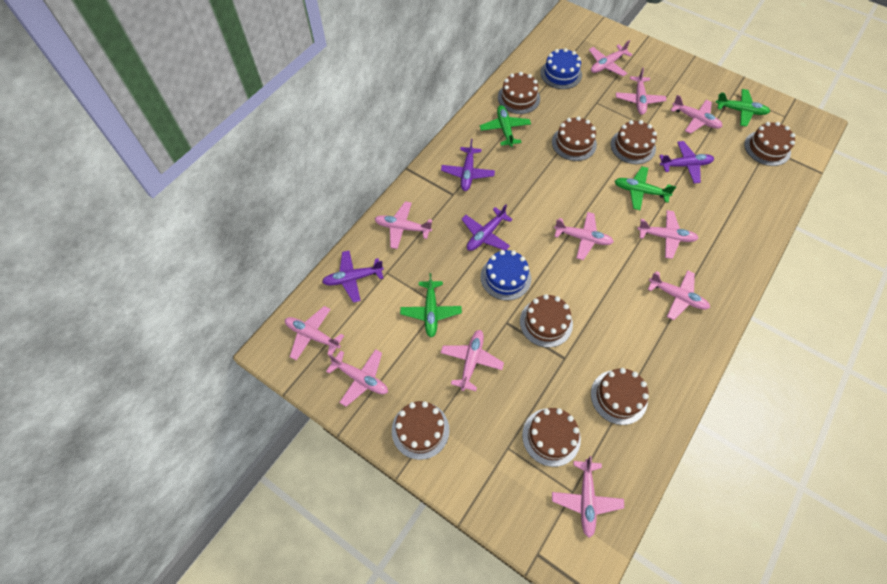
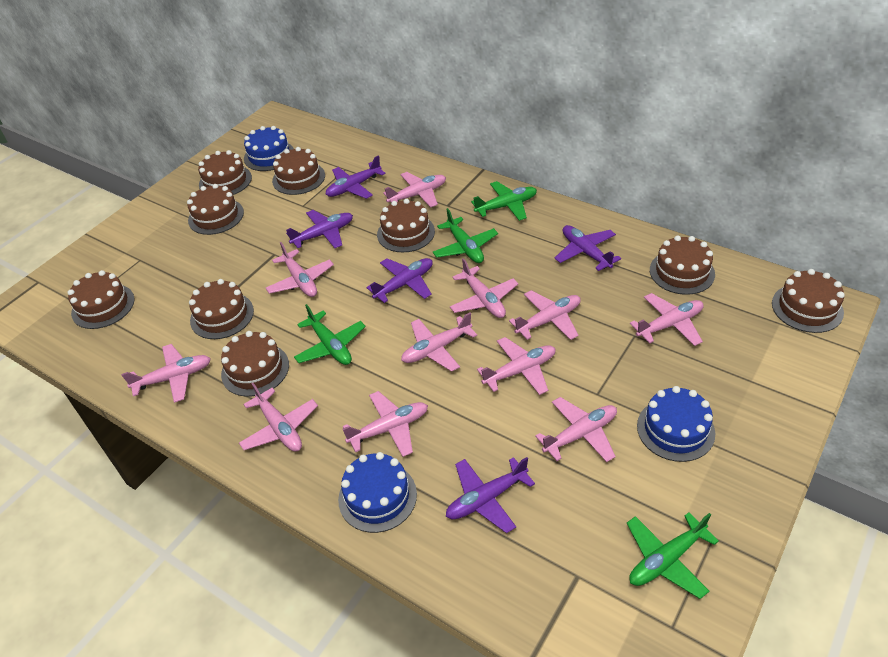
blue cake: [480,250,531,301] [540,48,582,89] = 2 -> [244,126,294,171] [338,452,417,533] [637,386,715,462] = 3
brown cake: [392,401,449,460] [498,72,540,114] [520,294,573,348] [522,408,581,467] [552,117,597,161] [591,368,649,425] [611,120,657,164] [744,122,795,166] = 8 -> [67,270,135,329] [187,184,244,235] [189,279,254,339] [198,150,252,195] [221,331,289,397] [272,147,325,195] [377,199,435,252] [650,235,715,295] [772,269,845,333] = 9
purple plane: [322,251,384,303] [441,139,495,191] [462,205,513,251] [659,141,714,184] = 4 -> [286,210,353,248] [325,155,386,199] [366,258,433,303] [446,457,535,533] [555,225,621,271] = 5

